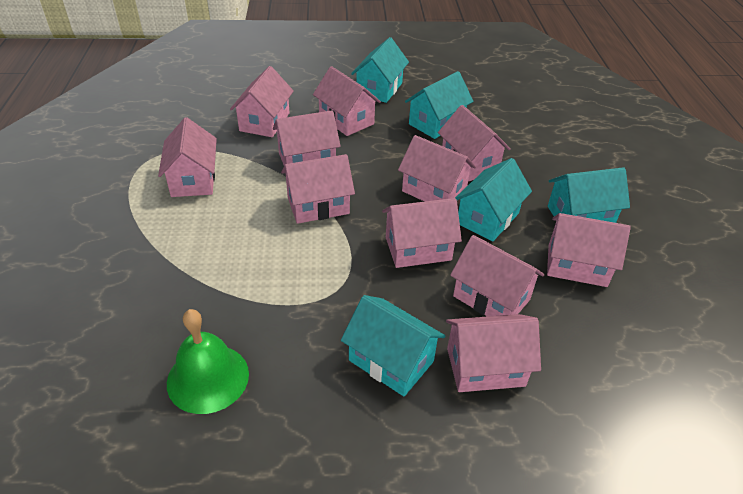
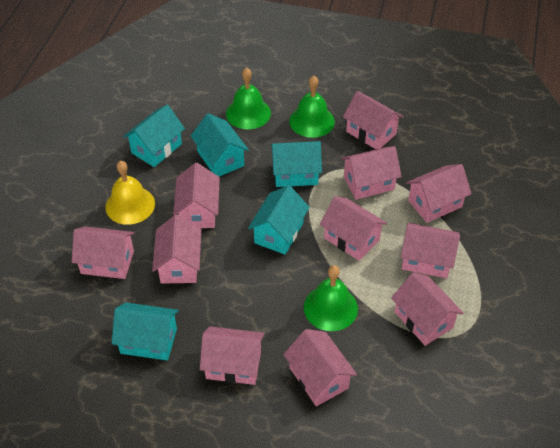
green bell: [167,309,249,414] = 1 -> [226,68,271,129] [289,76,335,138] [304,265,358,331] = 3
yellow bell: none = 0 -> [105,161,155,225] = 1

